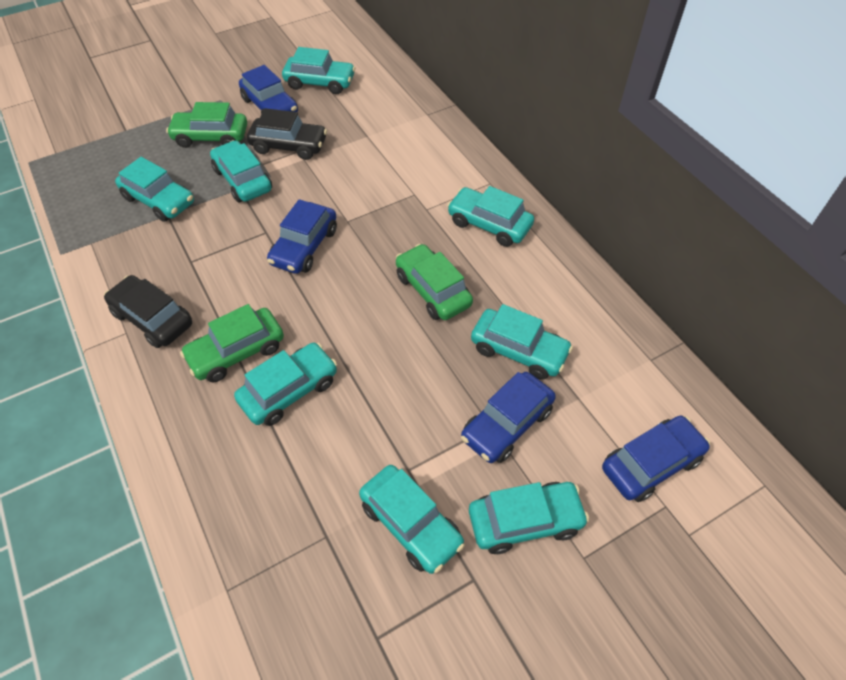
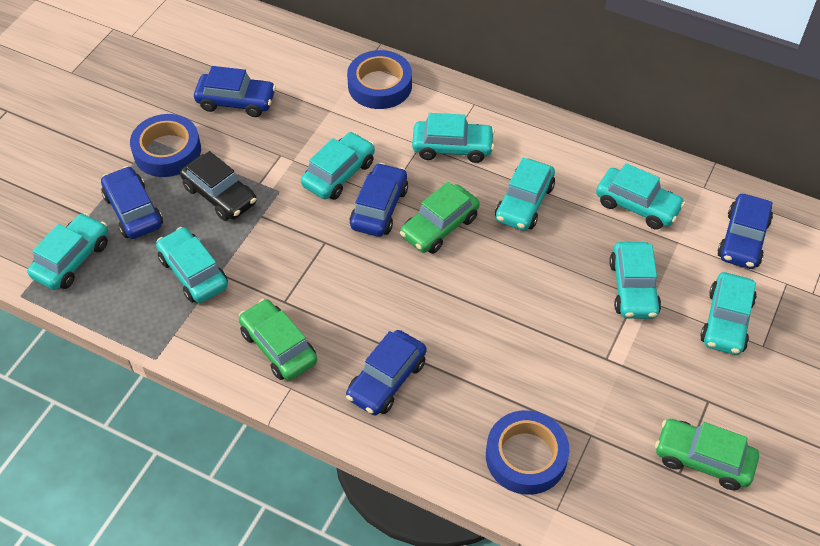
black car: [104,275,192,348] [247,108,327,160] = 2 -> [180,151,257,221] = 1
blue car: [239,65,298,114] [267,199,337,274] [461,372,556,463] [602,415,710,502] = 4 -> [101,166,163,239] [194,66,276,117] [346,330,427,415] [350,163,408,237] [717,194,773,269] = 5
blue tape: none = 0 -> [130,114,201,177] [347,50,412,109] [486,410,570,495] = 3

